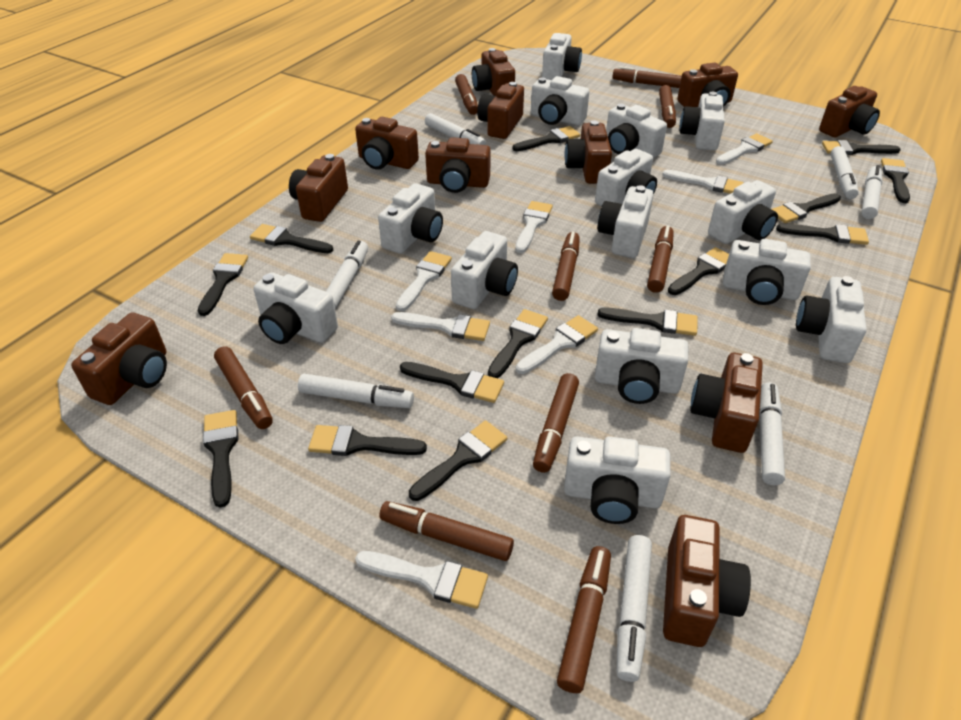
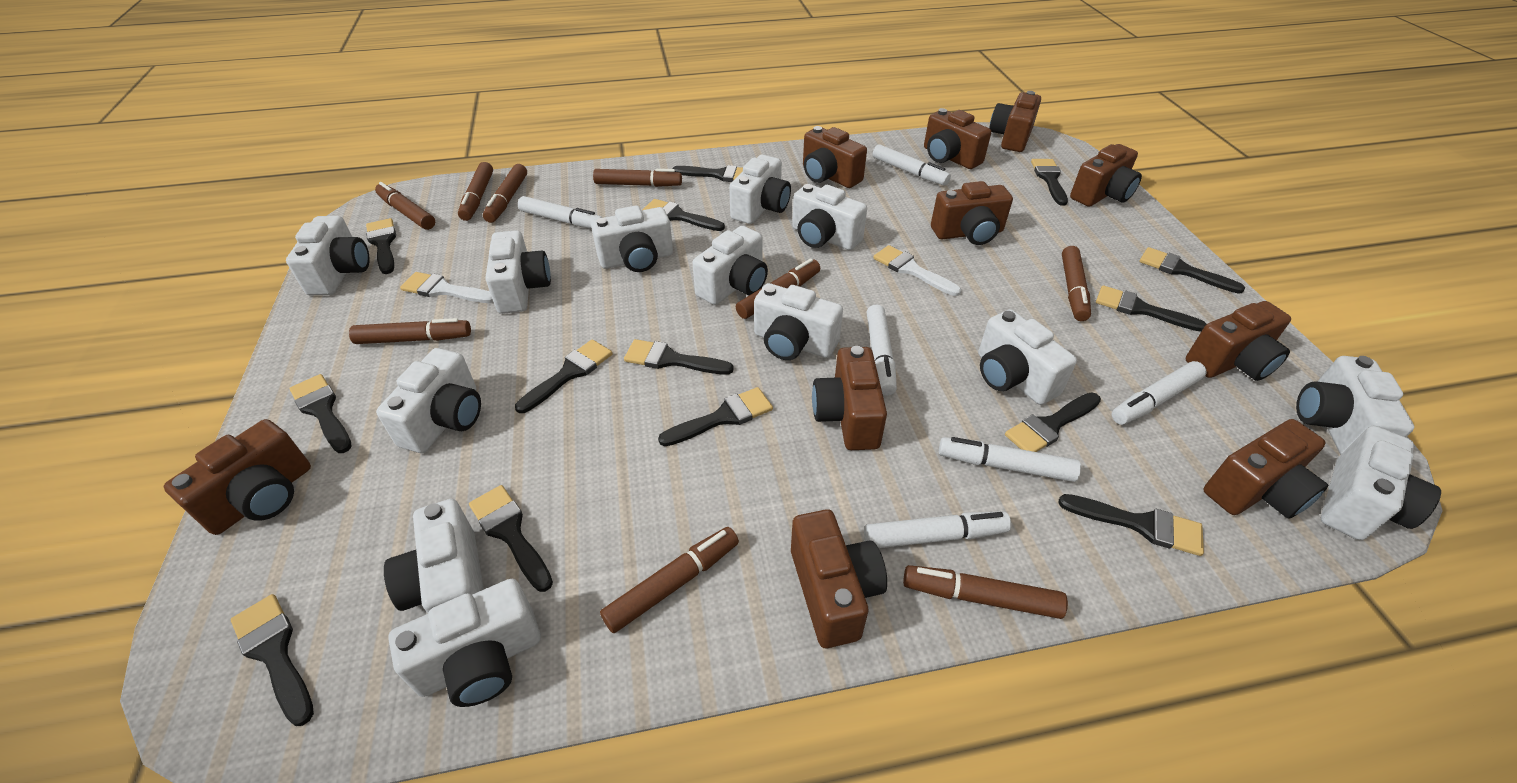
brown camera: [71,313,167,405] [289,154,348,222] [355,117,419,170] [425,137,491,193] [472,48,515,96] [477,82,524,139] [565,121,612,184] [663,515,751,647] [677,63,738,107] [690,353,763,453] [819,86,880,137] = 11 -> [164,419,311,535] [791,509,887,648] [803,126,867,188] [812,346,887,450] [924,108,991,169] [931,181,1013,245] [989,91,1041,152] [1070,144,1142,207] [1186,301,1291,381] [1203,419,1329,519] = 10
white brush: [355,551,488,609] [391,312,490,341] [396,251,452,311] [515,201,553,253] [516,315,598,374] [662,170,744,194] [716,133,773,165] = 7 -> [400,272,493,303] [873,245,961,296] = 2
white camera: [253,272,338,344] [378,183,443,254] [451,231,518,309] [531,76,589,125] [542,33,582,80] [564,436,671,524] [595,149,657,206] [595,328,688,404] [597,185,654,258] [606,104,667,158] [680,92,725,151] [708,180,778,244] [723,239,811,305] [796,276,867,363] = 14 -> [286,216,370,295] [376,348,481,453] [384,499,484,614] [388,579,541,707] [485,230,551,314] [591,205,673,272] [693,226,768,305] [729,155,791,224] [754,283,843,360] [792,184,867,250] [978,309,1077,405] [1296,356,1414,455] [1321,426,1441,540] = 13
white marker: [298,374,414,408] [326,240,368,309] [425,113,486,145] [617,535,652,682] [759,382,785,485] [830,146,859,199] [861,165,883,219] = 7 -> [518,196,603,229] [864,512,1011,548] [866,304,897,396] [873,144,951,186] [939,437,1081,482] [1111,361,1207,425] = 6

